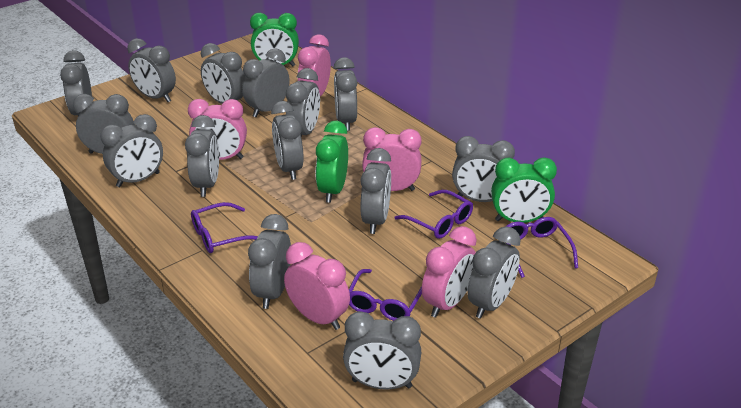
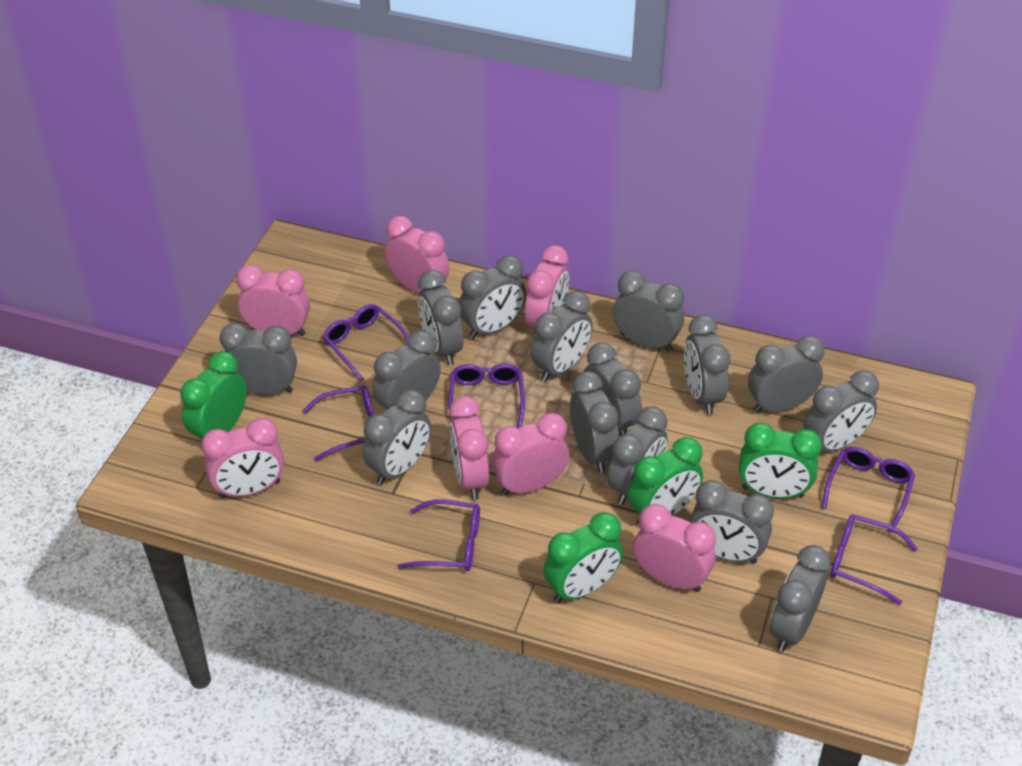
green clock: [250,13,299,67] [316,121,348,203] [491,157,557,223] = 3 -> [180,351,247,448] [543,512,623,603] [628,437,703,526] [739,423,822,499] = 4
pink clock: [188,99,247,160] [284,242,350,330] [298,34,331,96] [362,127,422,191] [422,226,477,318] = 5 -> [201,418,284,498] [236,265,310,336] [385,216,449,293] [449,396,489,500] [492,413,569,495] [525,245,569,334] [633,504,716,592] = 7
purple glasses: [191,202,258,253] [349,269,422,321] [394,190,473,239] [506,217,578,278] = 4 -> [302,385,375,461] [323,304,408,381] [398,499,480,571] [448,364,525,428] [822,447,915,532] [830,514,918,605] = 6

